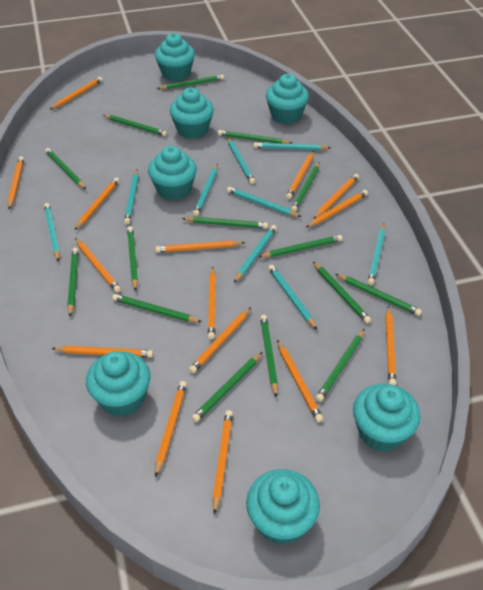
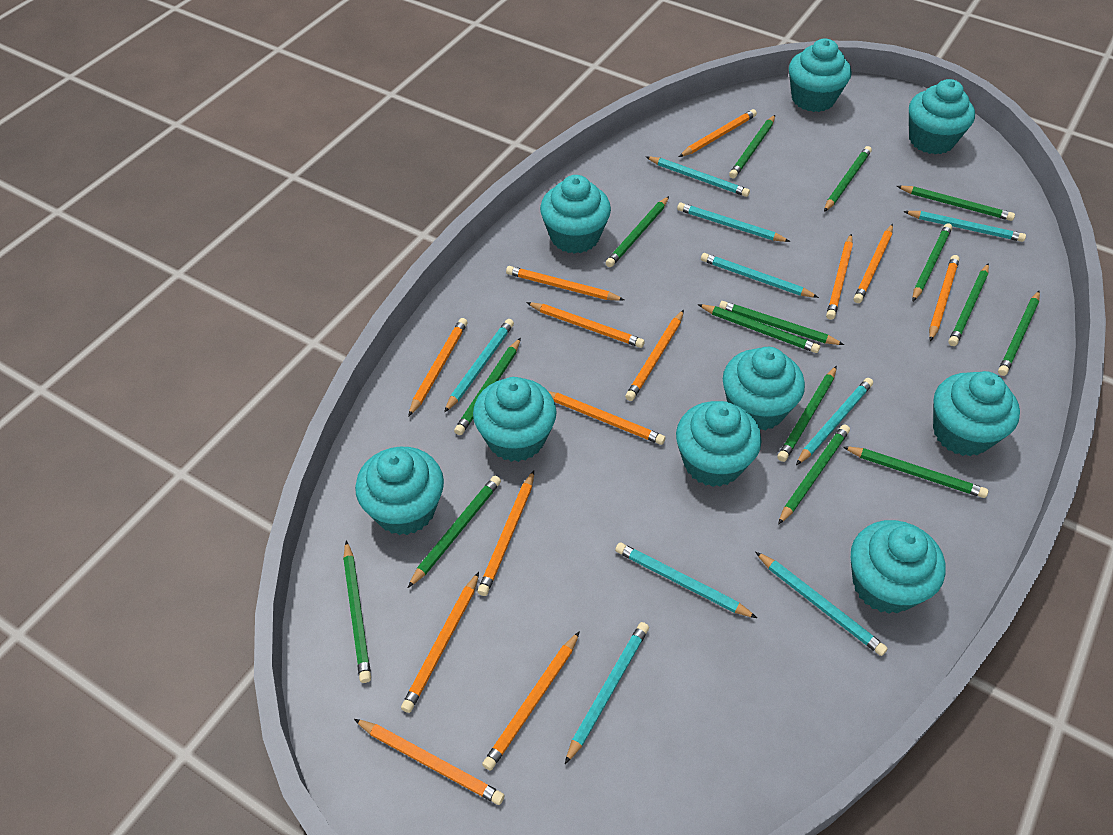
orange pencil: [8,156,24,209] [49,77,102,110] [51,346,153,357] [75,178,119,230] [75,238,121,293] [155,240,245,252] [155,381,187,477] [189,307,251,373] [208,267,216,340] [212,410,233,515] [277,340,323,422] [286,151,314,199] [305,190,368,228] [313,174,359,219] [385,306,396,385] = 15 -> [354,719,504,805] [401,572,479,713] [408,318,468,417] [477,471,534,596] [482,631,580,771] [506,266,624,301] [526,302,645,348] [548,391,665,445] [625,310,684,401] [679,109,757,157] [826,234,853,320] [854,224,893,303] [929,255,960,341] = 13
turquoise cupcake: [86,351,150,417] [148,146,197,201] [155,33,195,81] [170,88,214,139] [246,469,320,545] [266,74,309,124] [353,384,420,452] = 7 -> [355,447,444,535] [473,377,557,462] [540,175,611,254] [676,401,762,487] [723,347,805,431] [789,38,852,112] [851,520,946,614] [909,79,975,154] [933,371,1020,456] = 9

